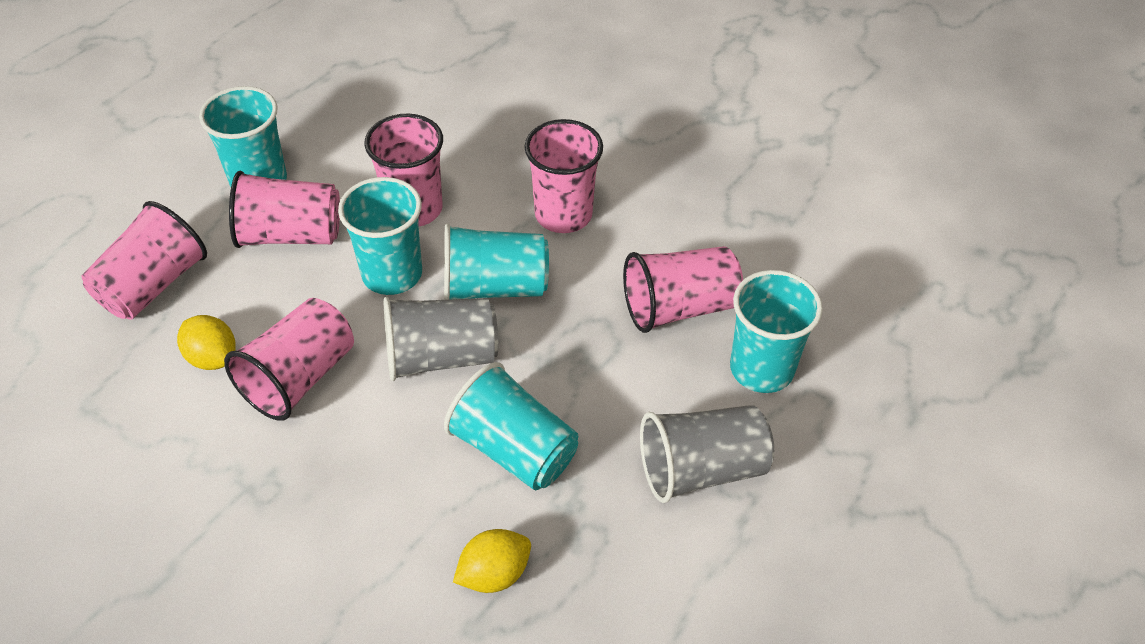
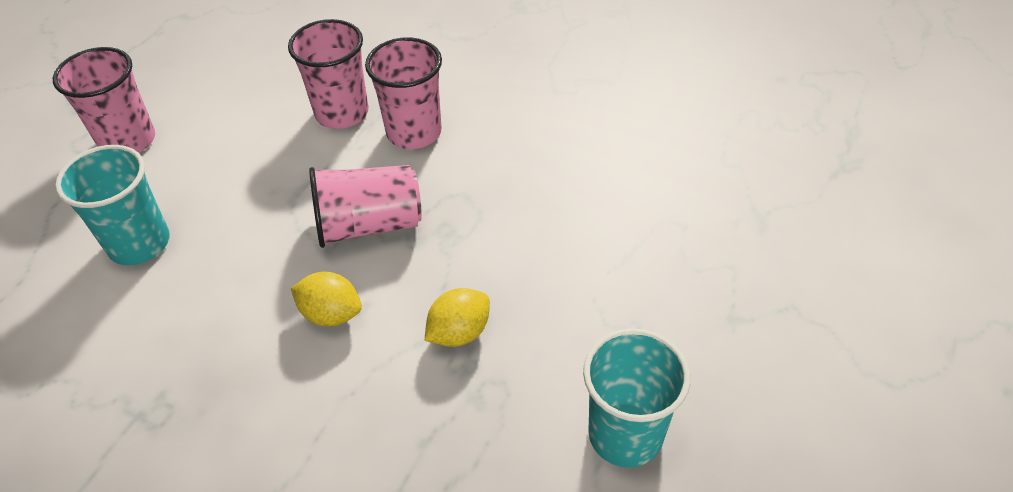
grey cup: [384,297,498,381] [640,405,774,503] = 2 -> none = 0
pink cup: [81,201,207,320] [224,298,354,421] [229,171,340,248] [364,114,443,227] [524,119,603,233] [623,246,743,333] = 6 -> [53,47,155,153] [288,19,369,129] [309,165,422,248] [365,37,442,149] = 4
turquoise cup: [199,86,287,187] [338,177,422,295] [444,224,549,300] [444,362,578,490] [730,270,823,393] = 5 -> [55,145,170,265] [583,328,691,468] = 2

